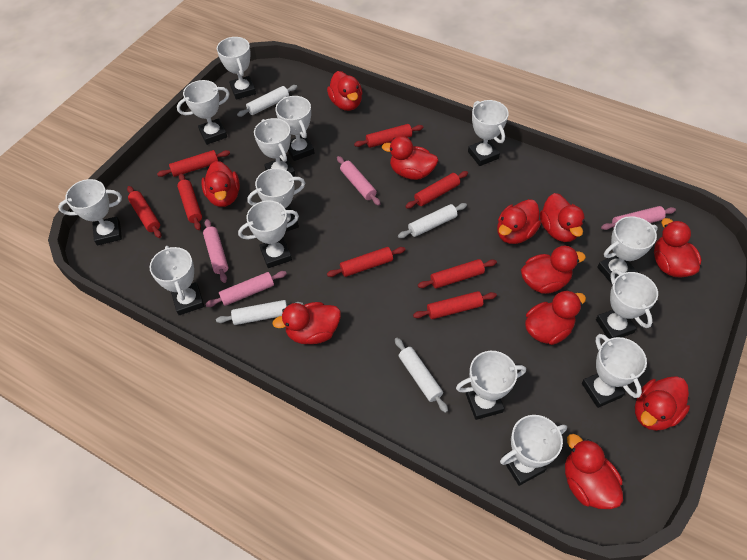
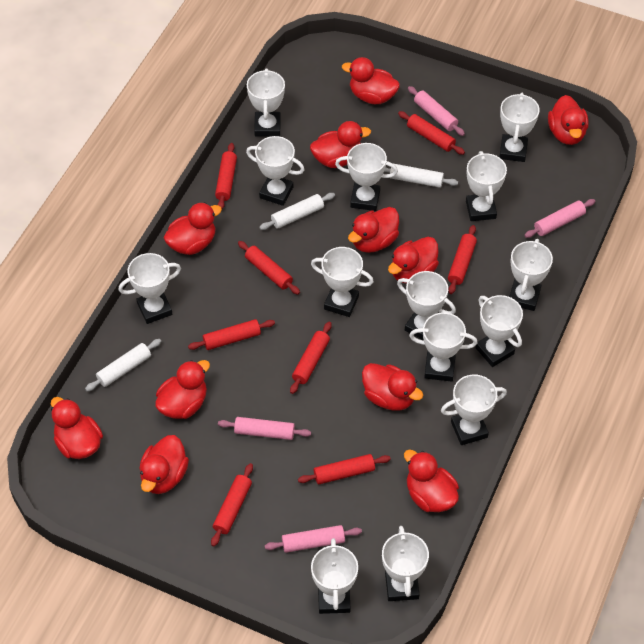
white rolling pin: [216,300,303,325] [237,85,298,117] [395,338,448,413] [398,203,467,238] = 4 -> [85,339,161,391] [259,193,335,230] [384,164,458,188] = 3

